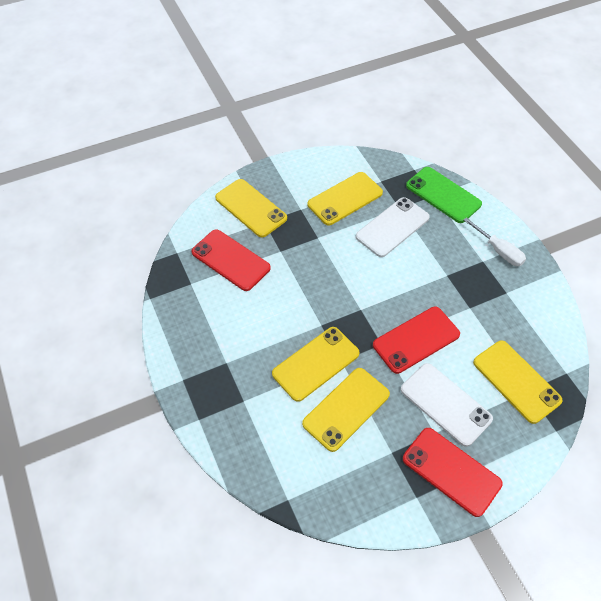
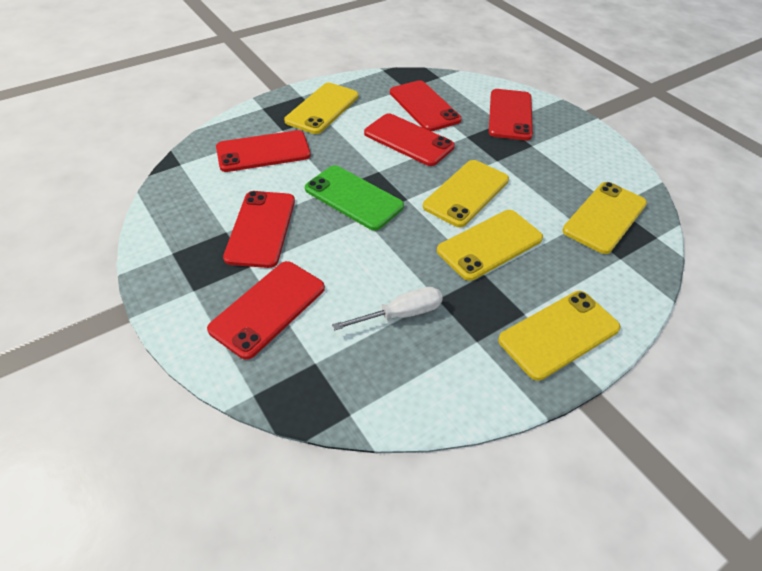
red phone: [192,229,271,291] [373,307,460,374] [403,428,503,517] = 3 -> [207,261,325,360] [216,130,311,172] [223,191,295,268] [364,113,455,166] [390,80,462,131] [489,89,533,140] = 6
white phone: [356,197,430,257] [401,363,493,447] = 2 -> none = 0

